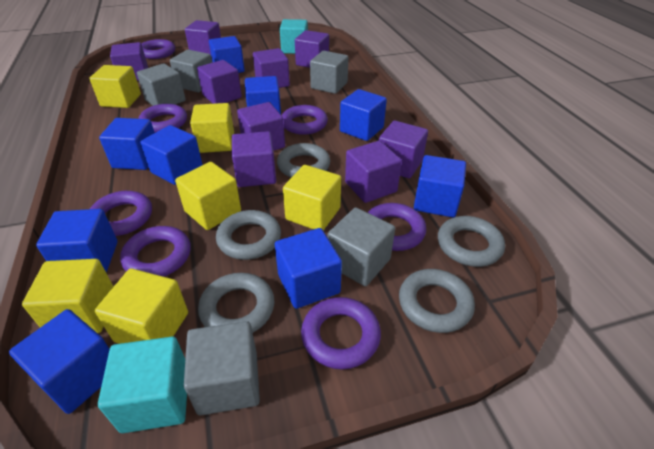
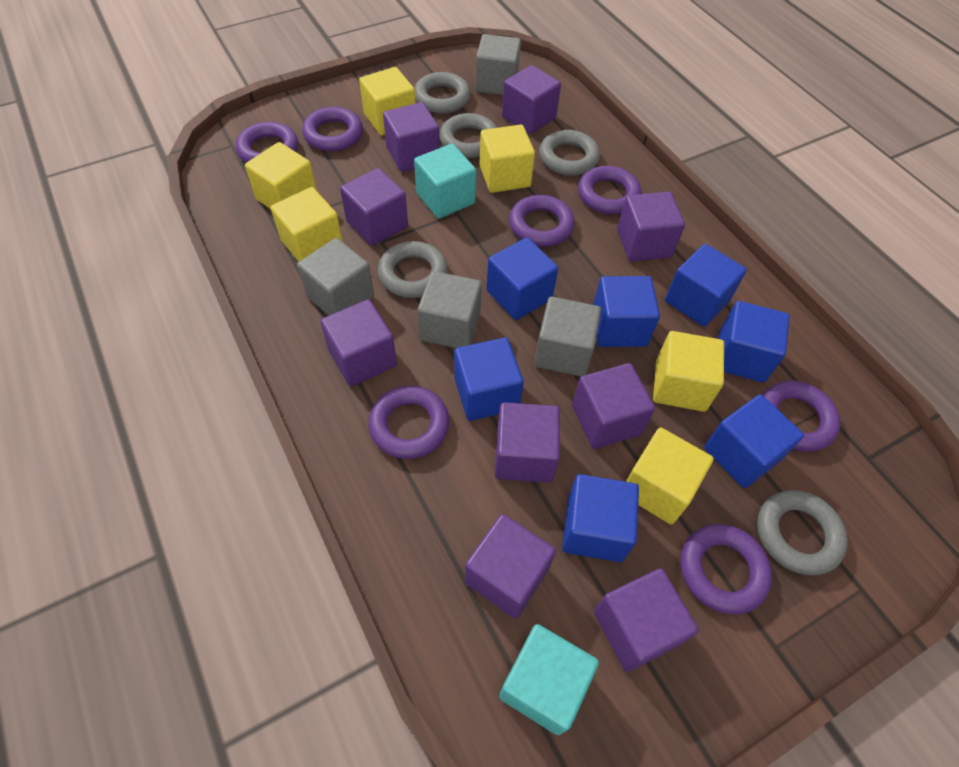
blue cube: [9,309,110,414] [36,209,118,273] [99,118,155,170] [140,125,203,185] [209,36,245,73] [245,76,281,114] [275,228,342,309] [340,89,387,141] [414,155,466,217] = 9 -> [454,337,524,421] [486,237,558,320] [562,474,639,562] [593,276,660,347] [665,244,747,327] [704,394,804,488] [718,301,790,383] = 7
grey cube: [137,63,186,106] [170,49,212,92] [184,321,260,415] [310,51,348,94] [328,207,395,286] = 5 -> [297,238,374,316] [417,271,482,348] [475,34,521,95] [534,296,601,376] = 4

